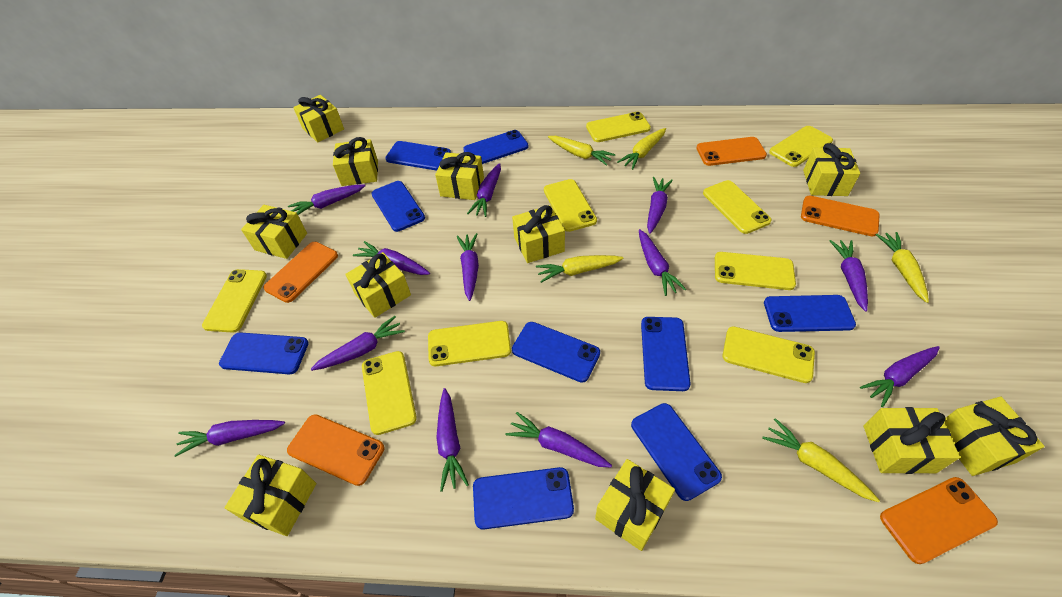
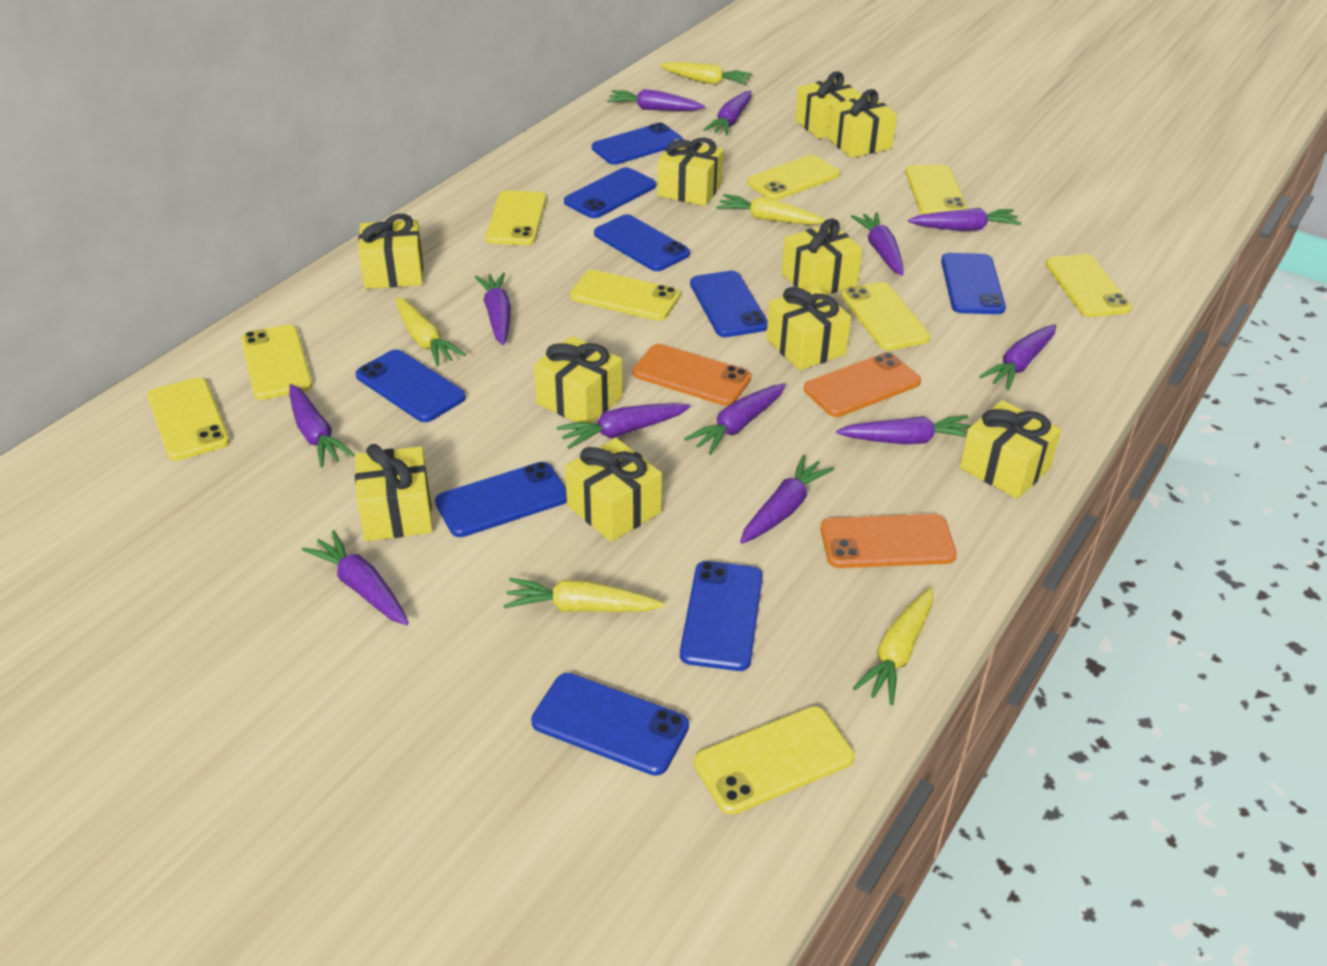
orange phone: [263,242,338,303] [287,414,385,486] [696,137,767,166] [801,196,880,236] [880,477,998,564] = 5 -> [633,344,751,406] [804,352,921,417] [821,514,957,568] = 3
yellow gift: [224,455,316,536] [241,205,307,259] [293,95,344,143] [333,137,378,186] [345,252,411,318] [435,152,484,200] [512,205,565,263] [595,459,675,551] [803,143,860,196] [863,407,960,474] [944,397,1045,476] = 11 -> [355,444,433,541] [358,214,423,289] [534,336,623,423] [565,438,662,542] [658,138,724,206] [766,286,851,370] [782,219,862,295] [795,71,862,139] [827,89,897,158] [960,400,1061,499] = 10

